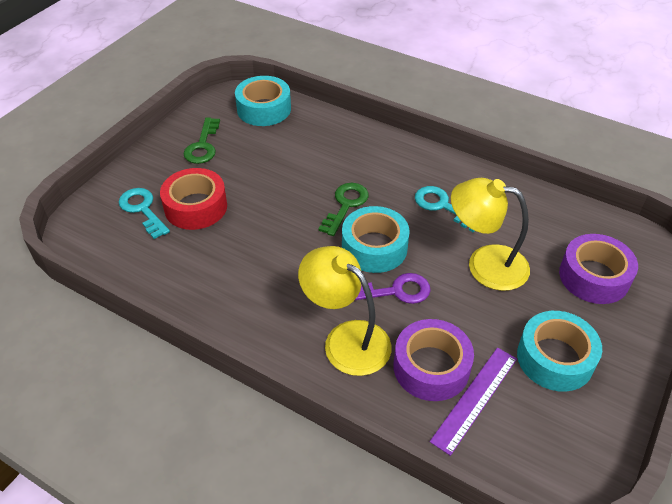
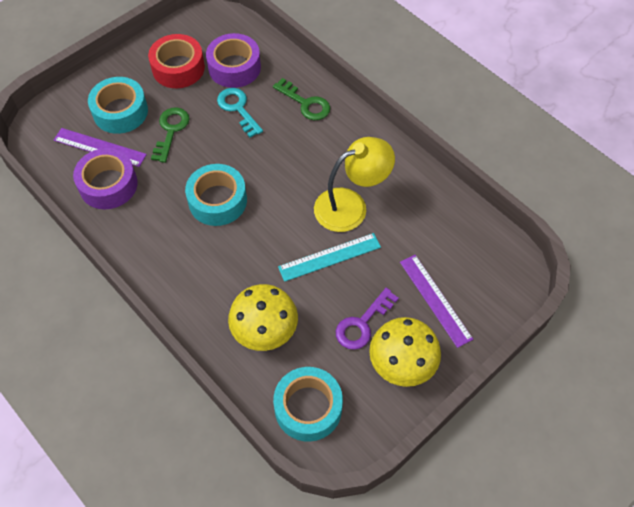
purple ruler: [430,348,517,456] = 1 -> [54,128,147,167] [400,255,473,348] = 2
turquoise key: [119,188,170,239] [415,186,475,233] = 2 -> [217,88,263,138] = 1
turquoise ruler: none = 0 -> [278,233,381,282] = 1
yellow lamp: [298,246,392,376] [451,178,530,291] = 2 -> [314,137,395,232] = 1
yellow mushroom: none = 0 -> [228,284,298,351] [369,317,441,387] = 2

